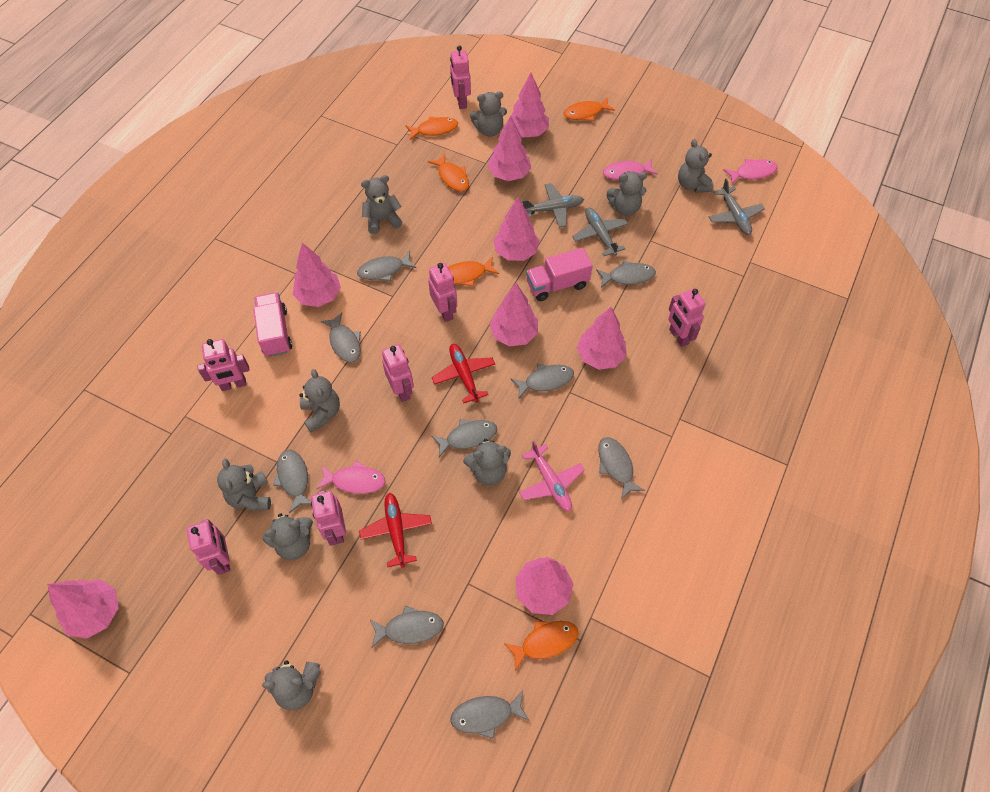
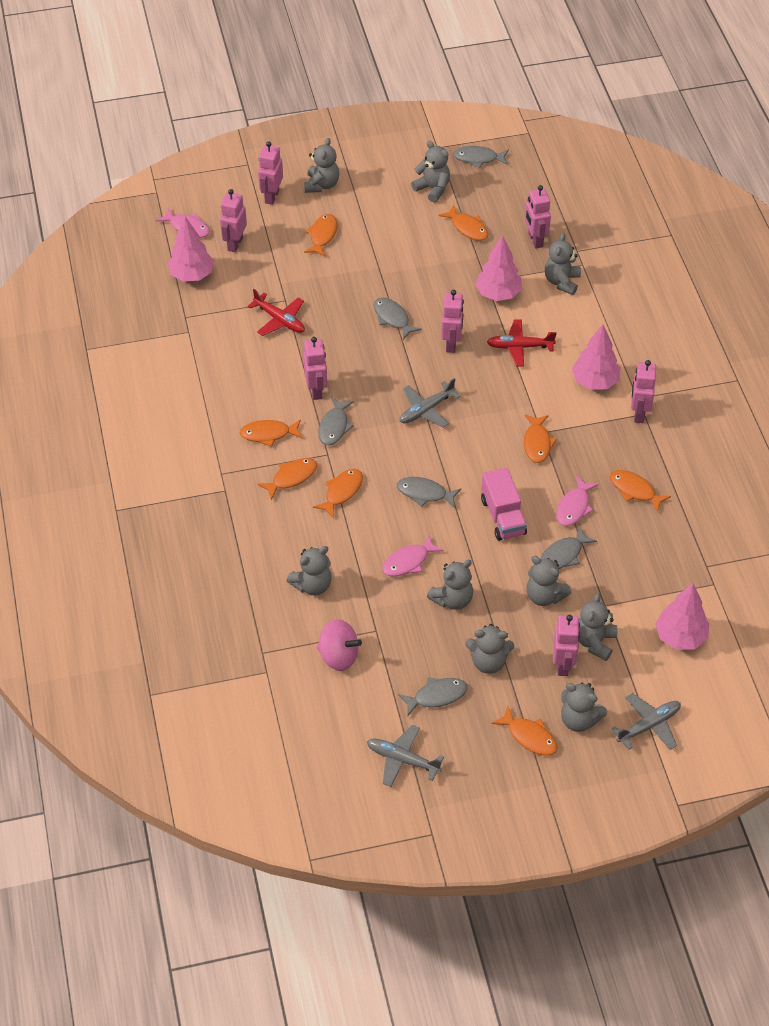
grey fish: [273,450,311,513] [321,312,361,363] [357,251,417,281] [369,605,444,648] [432,419,497,457] [450,690,529,739] [510,364,574,398] [596,260,656,288] [598,437,645,499] = 9 -> [318,397,354,445] [374,297,422,340] [397,477,461,508] [398,677,468,716] [453,146,509,168] [540,526,597,569] = 6
orange fish: [405,116,458,140] [428,154,469,191] [448,256,499,286] [504,621,578,671] [564,98,615,121] = 5 -> [240,419,303,447] [257,458,317,500] [304,214,337,257] [313,469,363,518] [438,205,488,241] [492,706,558,756] [524,415,557,463] [610,470,671,513] = 8
pink plane: [519,441,584,511] = 1 -> none = 0
pink spinning top: none = 0 -> [317,619,362,671] = 1
pink tree: [47,579,119,639] [293,243,341,307] [488,115,531,181] [490,283,538,347] [493,197,540,261] [511,73,549,137] [515,557,574,615] [577,307,627,370] = 8 -> [167,217,214,281] [475,235,522,301] [572,324,620,390] [655,584,709,650] = 4
pink truck: [253,292,292,357] [526,248,593,301] = 2 -> [481,468,527,541] = 1

